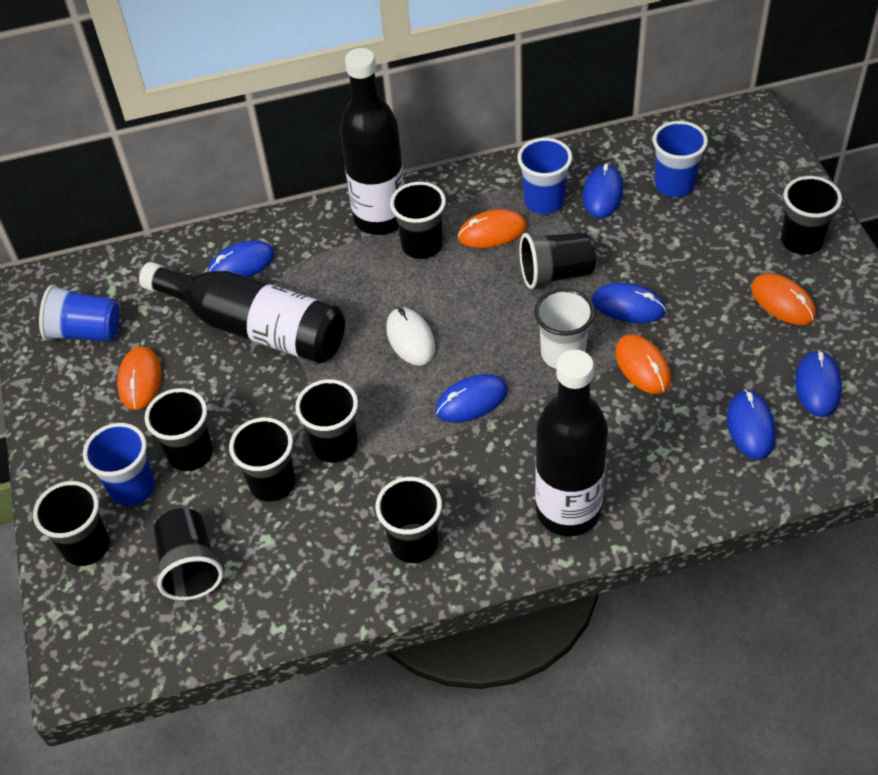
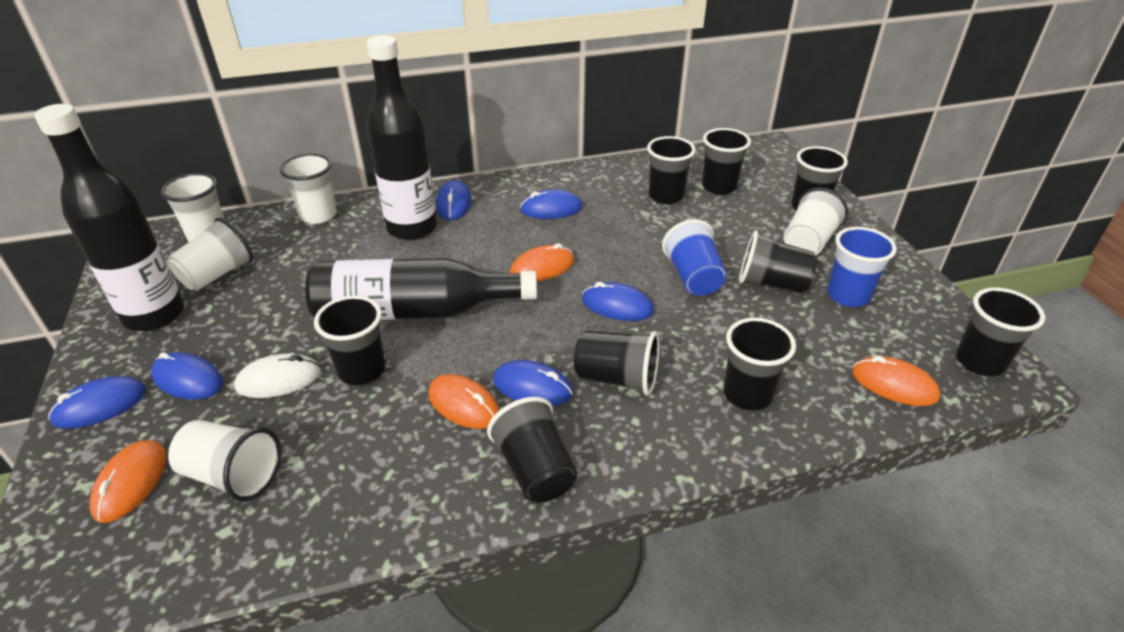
blue cup: [39,285,120,342] [83,423,155,506] [517,138,572,214] [653,121,708,197] = 4 -> [662,219,727,296] [827,227,897,307] = 2
white cup: [534,288,595,369] = 1 -> [161,173,224,242] [168,218,253,291] [168,420,281,502] [280,153,337,224] [784,188,848,255] = 5

